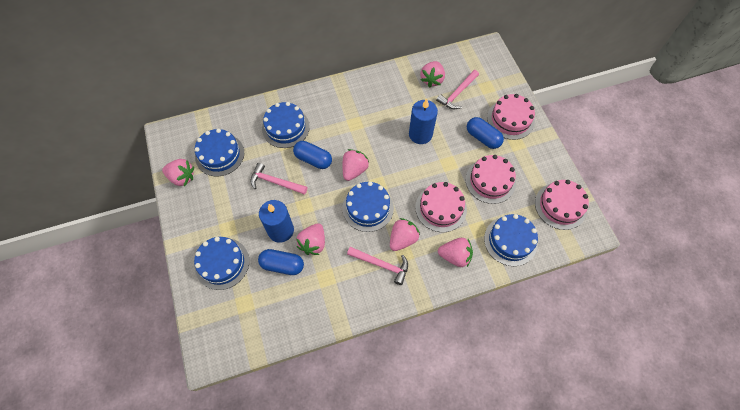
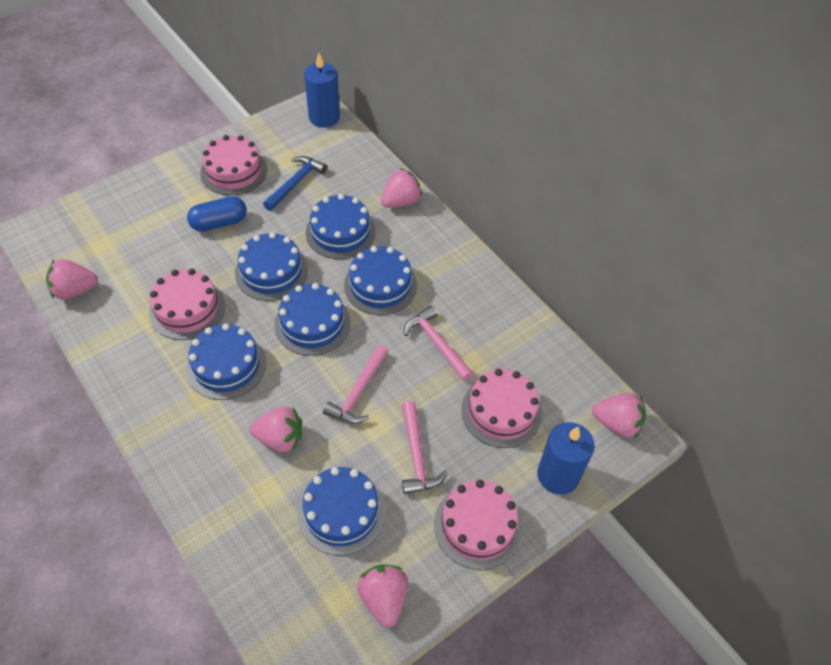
blue cake: [194,237,249,290] [195,129,244,176] [262,102,310,148] [343,181,394,232] [484,214,538,266] = 5 -> [186,323,266,400] [235,232,308,301] [274,283,351,356] [297,467,386,555] [306,194,376,259] [344,246,417,315] = 6
blue capsule: [258,249,304,275] [293,141,332,169] [467,117,504,149] = 3 -> [187,196,247,232] = 1
blue hammer: none = 0 -> [263,156,327,211] = 1
pink strawberry: [162,159,194,186] [296,223,325,255] [342,149,369,181] [390,218,420,251] [421,61,445,88] [438,238,473,267] = 6 -> [46,259,98,300] [250,407,302,452] [357,564,408,628] [381,168,422,208] [592,393,646,438] = 5

